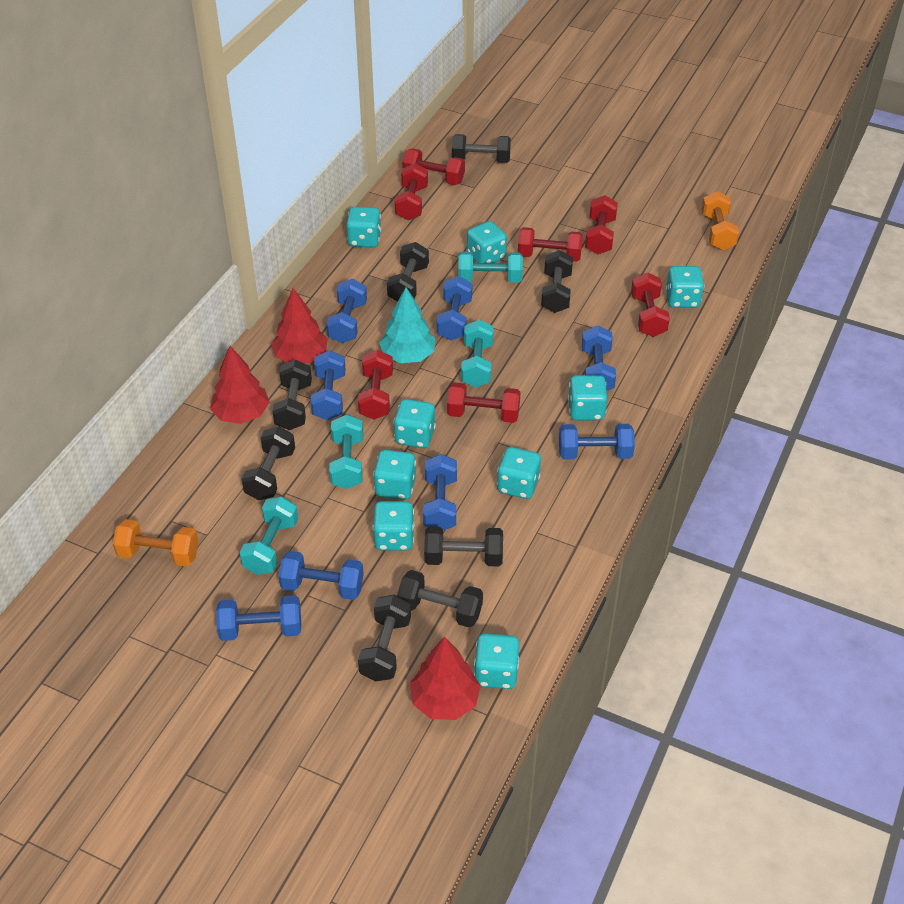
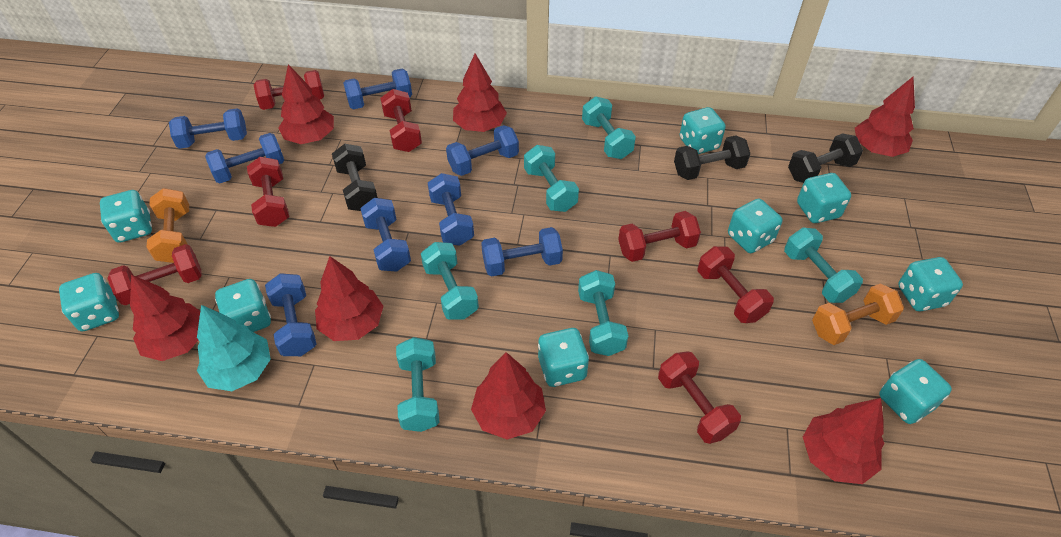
black dumbbell: [242,426,295,500] [272,360,312,430] [358,595,411,681] [387,242,429,302] [397,570,483,628] [424,526,503,566] [452,134,511,163] [541,250,573,313] = 8 -> [332,144,378,211] [674,135,750,180] [788,133,863,183] = 3
red tree: [210,346,270,424] [271,288,328,363] [410,636,481,720] = 3 -> [130,275,200,361] [279,64,334,144] [315,256,383,341] [453,53,507,132] [471,352,546,440] [803,398,884,484] [855,77,915,157] = 7
turquoise dumbbell: [240,496,298,575] [329,414,363,489] [458,252,523,283] [461,320,494,387] = 4 -> [396,337,439,432] [421,242,479,320] [524,145,579,212] [578,270,628,356] [582,96,636,159] [784,228,863,303] = 6

